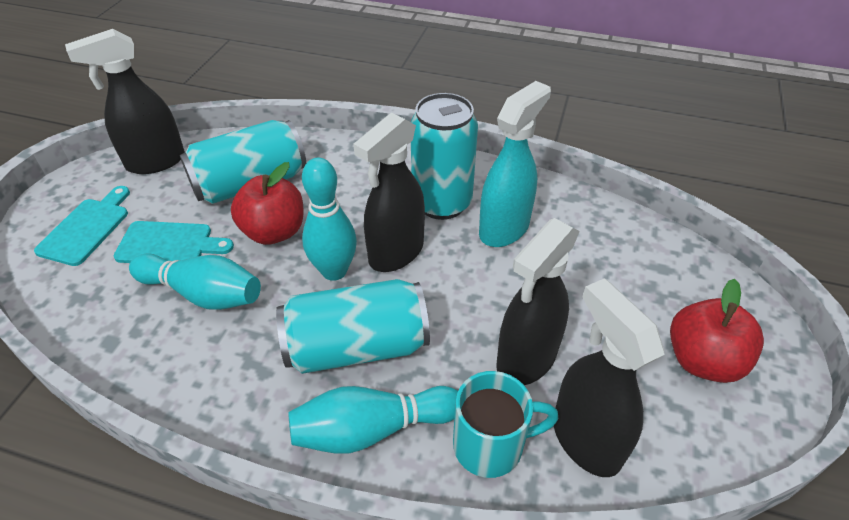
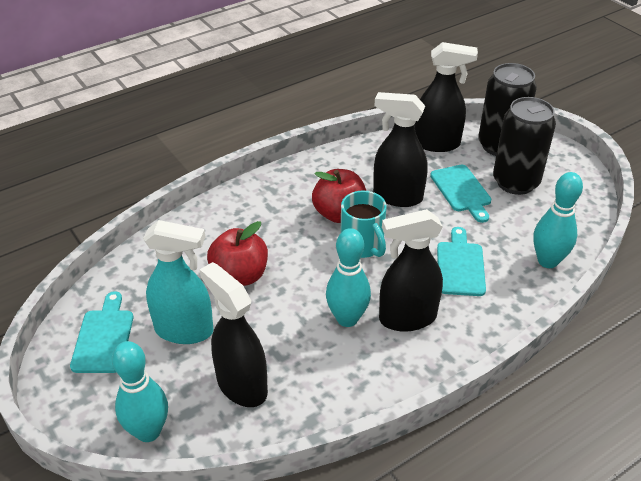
black can: none = 0 -> [478,63,537,156] [493,97,556,195] = 2
turquoise can: [180,120,306,204] [276,279,430,374] [411,93,478,220] = 3 -> none = 0
turquoise cutting board: [34,186,130,266] [114,221,234,263] = 2 -> [70,291,133,373] [430,165,491,223] [437,227,486,296] = 3

